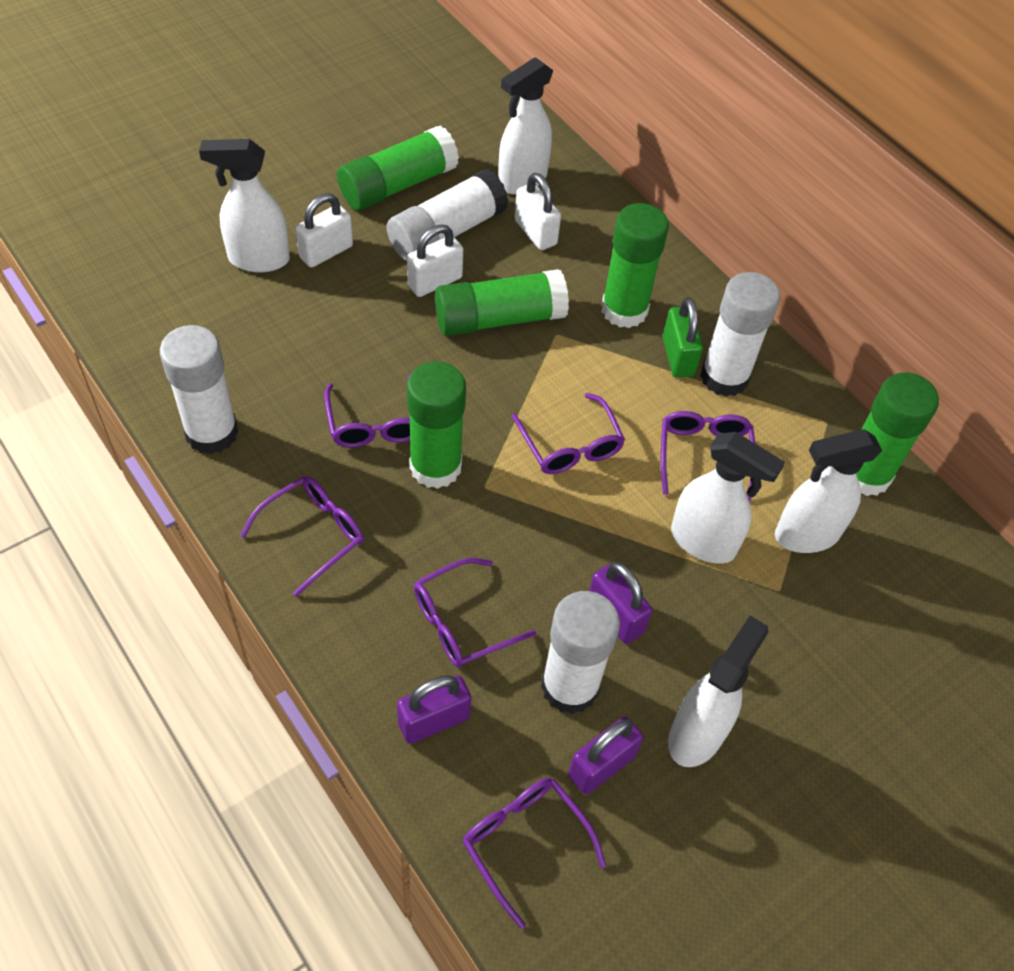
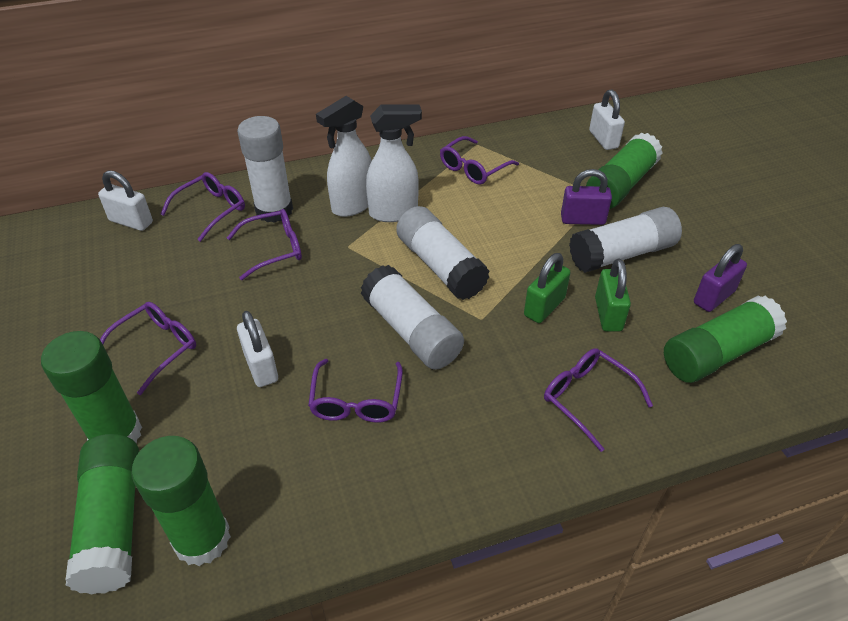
green padlock: [663,297,703,378] = 1 -> [524,253,570,323] [595,259,631,332] = 2
purple padlock: [397,675,471,744] [568,717,643,795] [589,562,652,644] = 3 -> [561,169,612,225] [694,244,747,312] = 2
white spray bottle: [199,139,290,272] [498,57,553,195] [668,615,769,767] [671,432,785,564] [775,429,882,553] = 5 -> [316,96,372,217] [366,104,422,222] = 2

